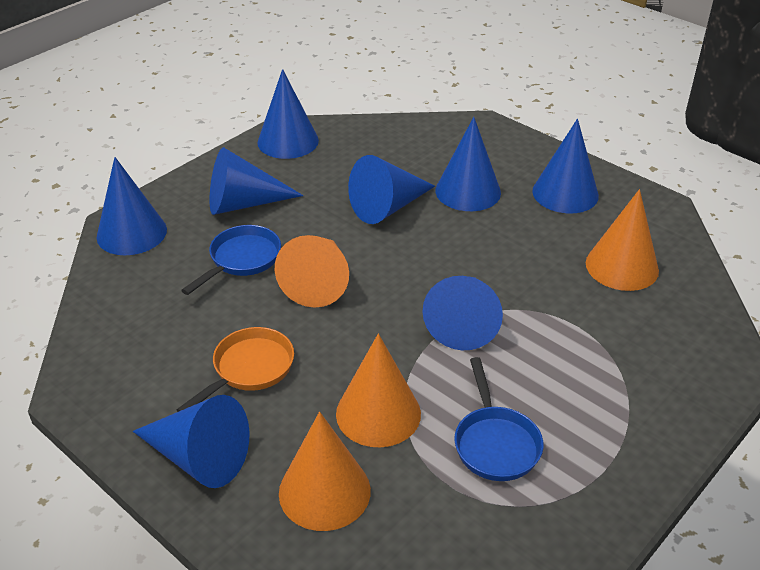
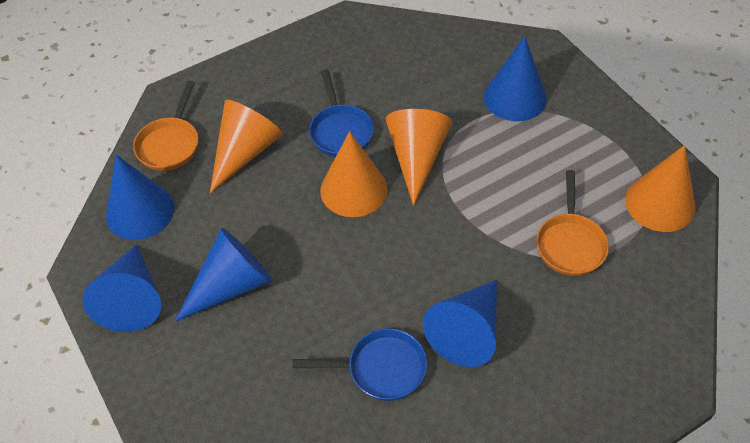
blue cone: [97,157,167,255] [133,395,249,488] [209,147,303,215] [257,69,319,159] [348,155,435,224] [422,276,503,350] [435,117,501,211] [532,119,599,213] = 8 -> [83,244,161,332] [106,155,174,240] [175,228,272,322] [423,280,497,367] [484,36,547,121] = 5
orange pan: [177,327,294,412] = 1 -> [133,81,198,171] [536,170,609,276] = 2

